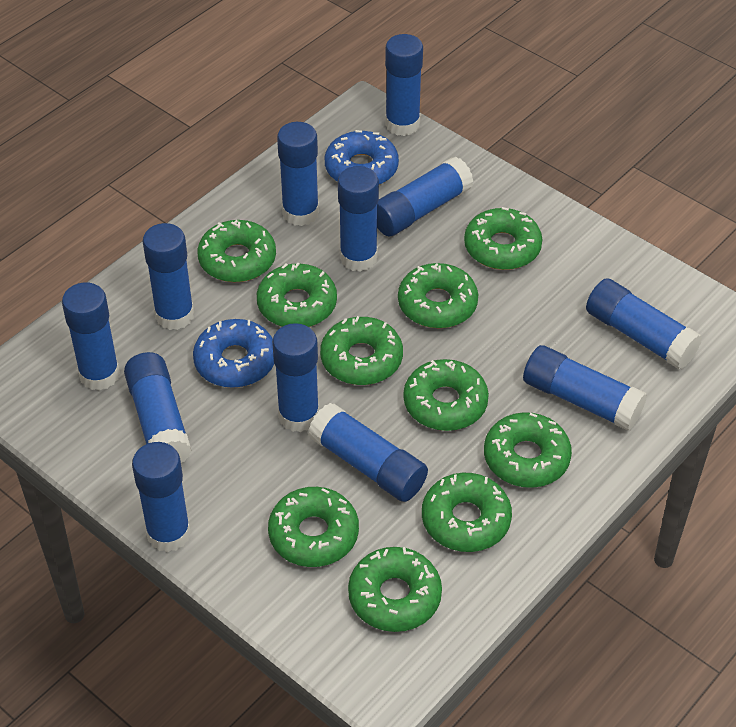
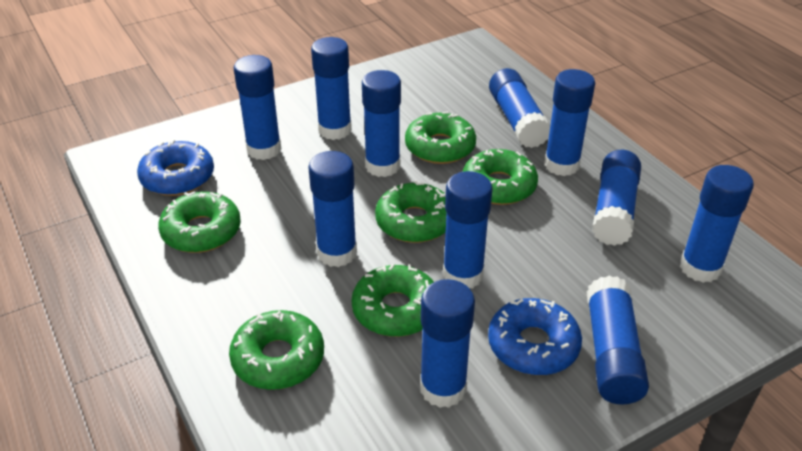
blue glue stick: [62,283,120,391] [124,352,192,463] [132,442,191,552] [143,223,194,330] [272,323,319,432] [277,122,319,226] [308,403,428,502] [338,166,379,272] [377,157,473,236] [385,34,423,136] [523,345,647,431] [586,278,702,369] = 12 -> [234,55,281,160] [308,151,357,267] [311,37,352,140] [362,70,401,177] [420,279,475,408] [443,171,493,288] [489,68,550,148] [544,69,595,176] [586,276,649,404] [592,150,641,246] [680,165,754,283] = 11
green donut: [197,220,276,282] [257,263,337,327] [268,487,359,567] [320,316,403,385] [348,547,442,632] [398,263,478,328] [403,359,489,431] [422,473,512,552] [464,207,542,270] [484,412,572,488] = 10 -> [158,191,241,253] [229,310,324,390] [351,264,434,337] [375,180,447,243] [405,111,476,164] [463,149,538,205] = 6

